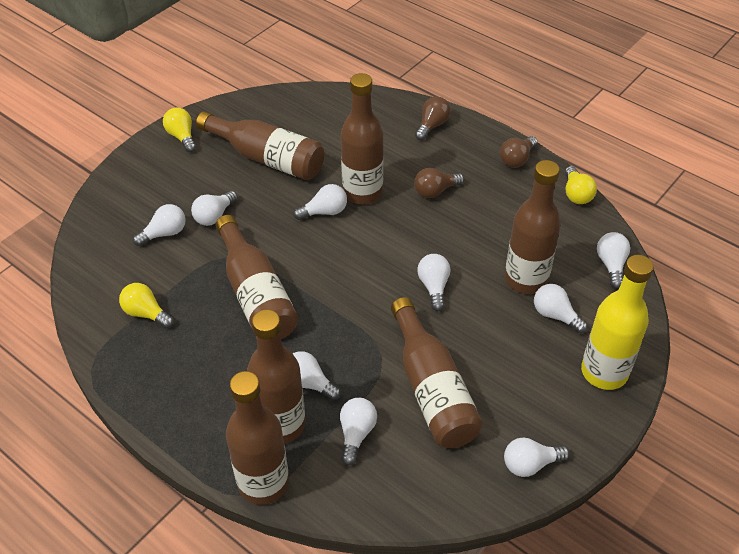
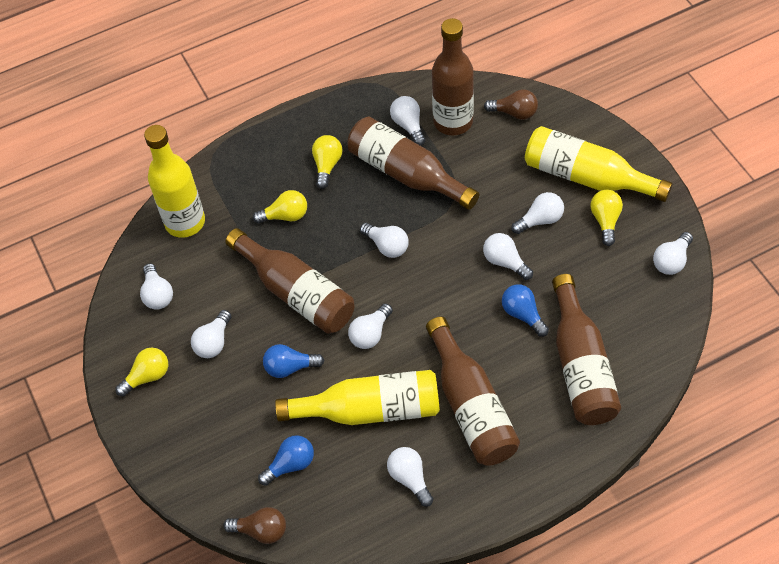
blue light bulb: none = 0 -> [258,435,314,486] [263,344,325,378] [502,284,549,337] = 3
brown bottle: [196,111,324,180] [215,215,298,339] [226,371,289,505] [247,309,305,444] [341,73,384,204] [391,297,483,448] [505,160,561,294] = 7 -> [225,228,354,334] [347,116,479,210] [426,317,520,466] [432,18,474,136] [552,274,621,425] = 5
brown light bulb: [414,168,464,198] [415,96,451,140] [500,136,538,167] = 3 -> [223,507,286,544] [484,89,538,120] = 2
yellow bottle: [581,255,653,390] = 1 -> [144,125,205,238] [275,370,440,425] [525,126,673,202] = 3
yellow light bulb: [119,283,174,328] [163,108,196,152] [565,166,597,204] = 3 -> [116,348,168,397] [253,190,307,224] [312,135,342,189] [591,190,623,246] = 4

